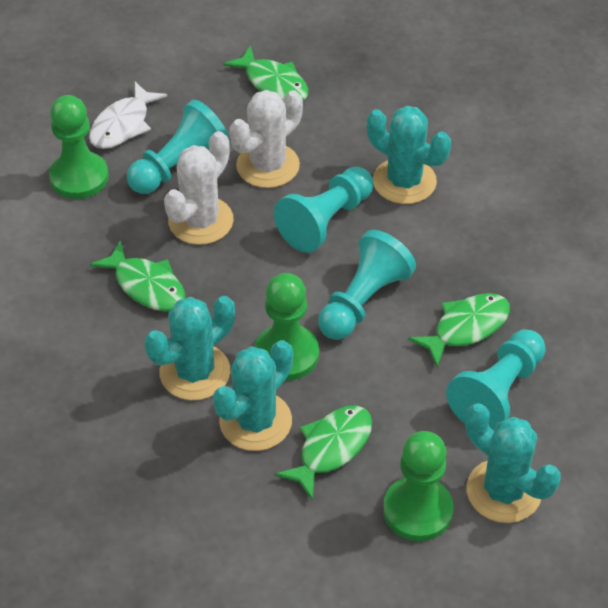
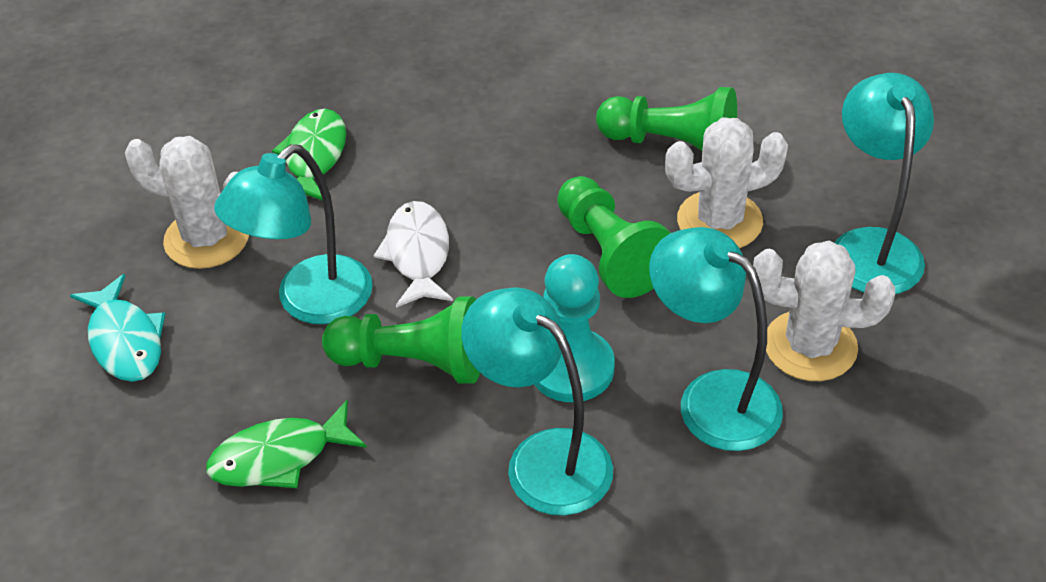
green fish: [90,240,185,311] [223,45,309,101] [275,406,372,501] [408,293,510,367] = 4 -> [206,400,367,488] [272,109,346,201] = 2
turquoise cactus: [145,296,235,400] [213,340,293,451] [367,106,451,204] [465,403,561,523] = 4 -> none = 0
turquoise fish: none = 0 -> [70,274,166,382] = 1
turquoise lamp: none = 0 -> [214,144,373,324] [461,287,613,515] [649,227,783,451] [835,73,934,294] = 4
turquoise pawn: [127,100,230,194] [274,167,373,253] [318,230,416,340] [446,329,546,431] = 4 -> [534,254,615,402] = 1
white cactus: [164,131,234,245] [229,90,303,188] = 2 -> [125,136,249,269] [665,117,788,248] [753,241,895,381] = 3

